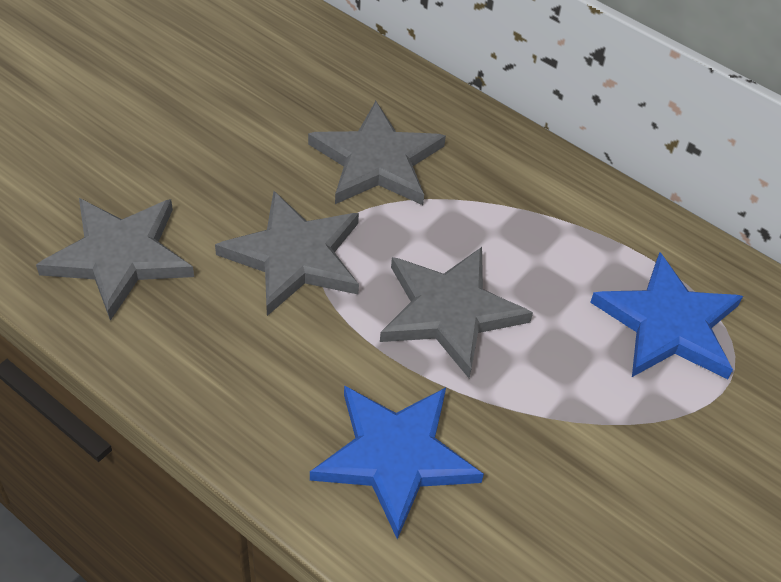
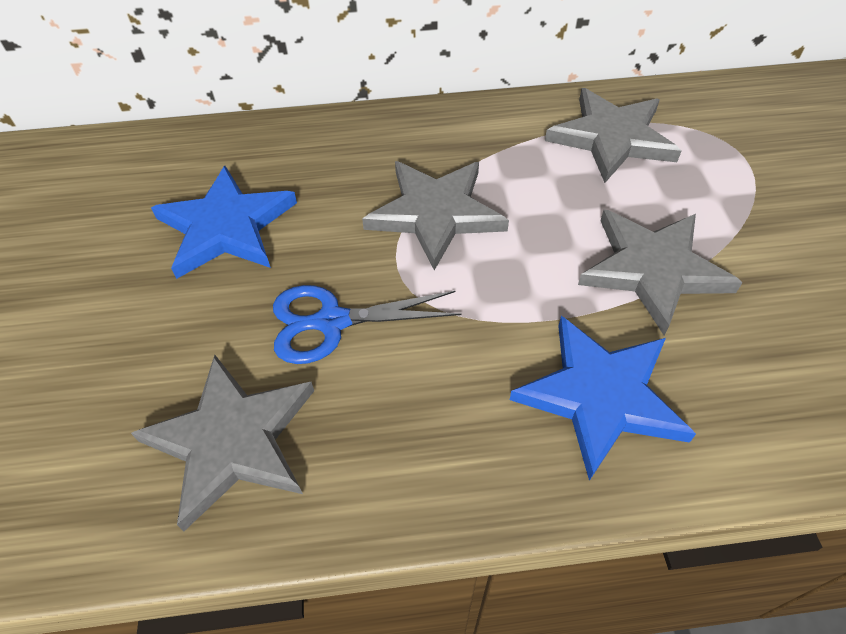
blue scissors: none = 0 -> [273,285,461,364] = 1

